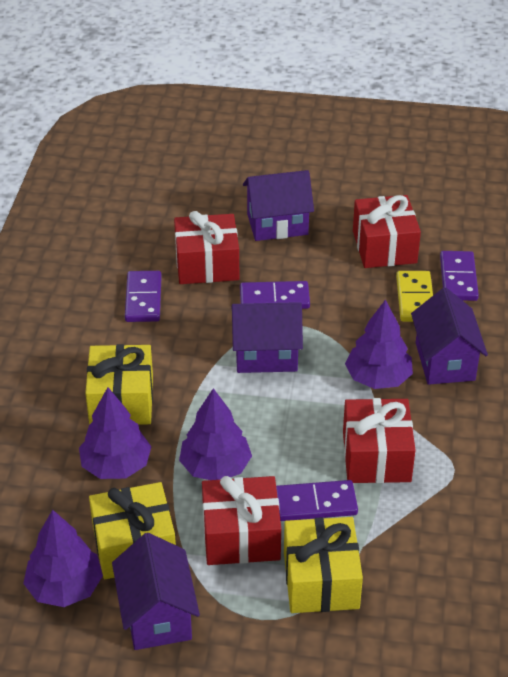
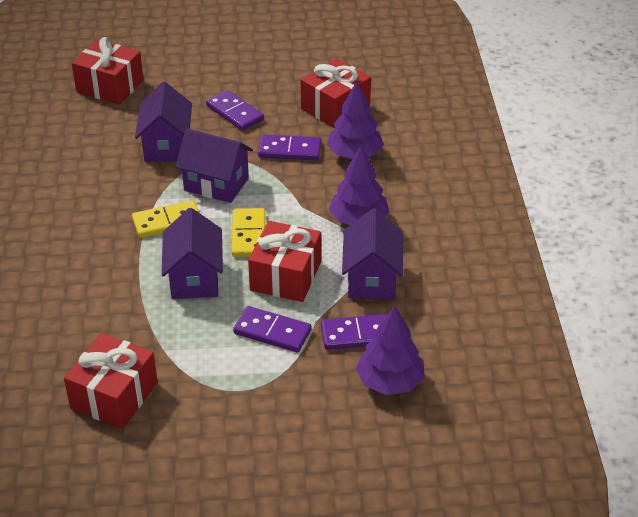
purple tree: [23,510,103,607] [79,387,151,479] [179,388,252,480] [345,299,413,389] = 4 -> [327,81,384,159] [329,146,389,225] [356,306,425,395] = 3
yellow domino: [396,271,433,322] = 1 -> [132,200,199,238] [232,208,265,257] = 2
yellow gift: [85,344,153,425] [89,482,176,579] [284,517,363,613] = 3 -> none = 0

